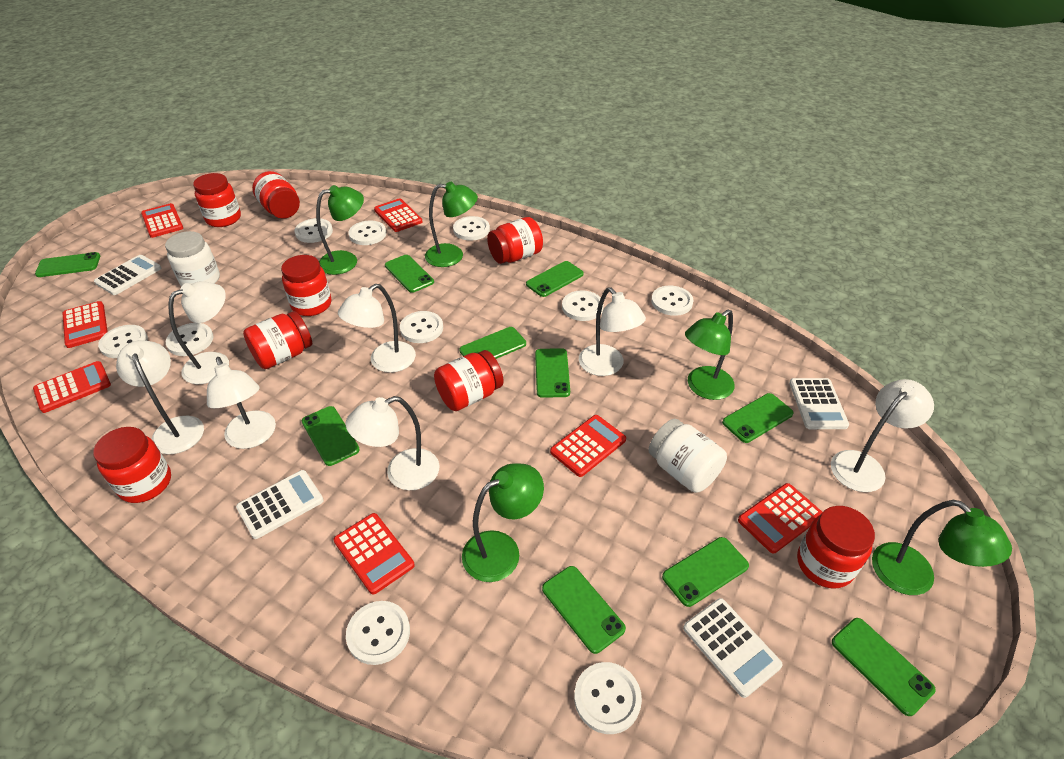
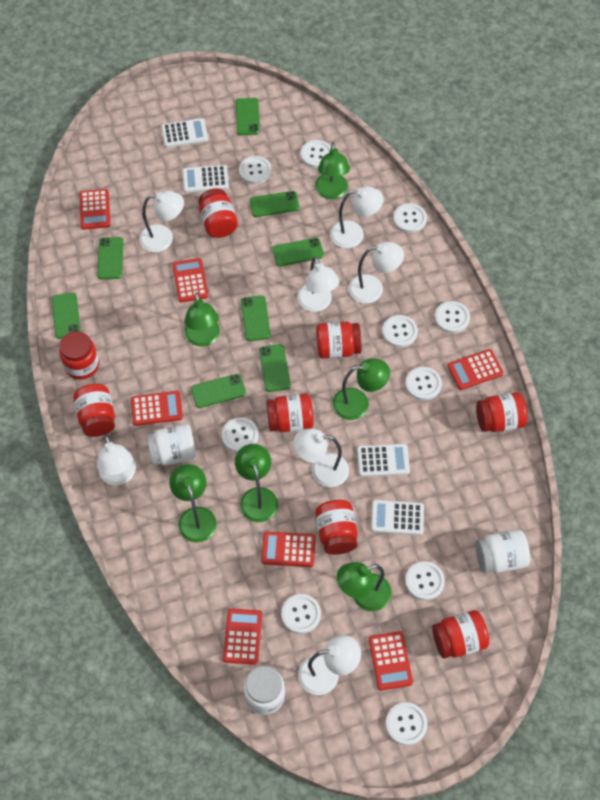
green lamp: [316,185,364,275] [425,182,478,267] [462,463,544,582] [685,310,735,400] [872,500,1012,595] = 5 -> [169,464,217,543] [184,292,220,347] [235,444,278,522] [315,142,350,199] [332,358,390,420] [337,562,391,611] = 6
green phone: [35,252,100,277] [302,406,360,466] [385,255,434,293] [459,327,526,359] [526,261,584,297] [535,348,570,398] [542,566,626,654] [662,537,749,607] [722,393,794,443] [832,618,936,716] = 10 -> [52,293,81,339] [97,237,123,279] [191,374,246,408] [236,98,260,135] [241,295,271,341] [250,191,299,217] [259,344,291,392] [272,238,324,266] = 8
white jar: [165,231,220,286] [648,419,727,493] = 2 -> [147,424,196,466] [244,666,285,715] [476,530,530,573] = 3

